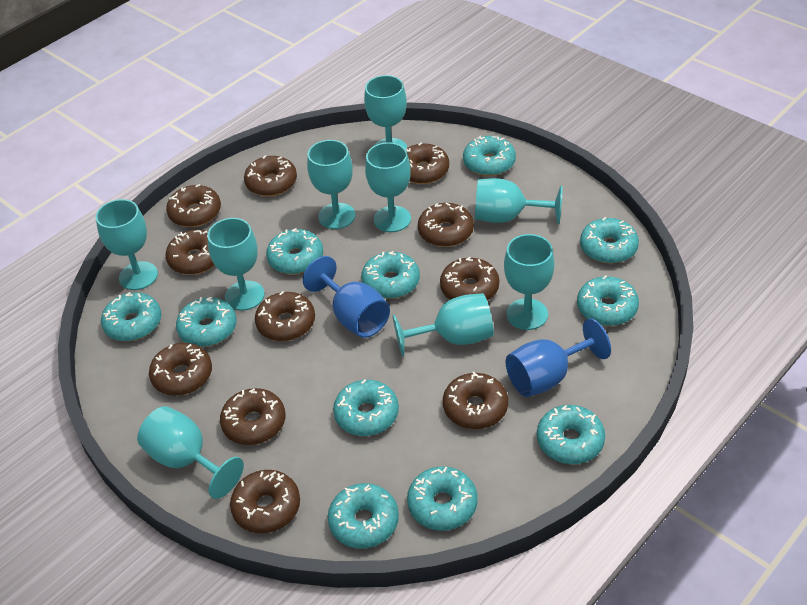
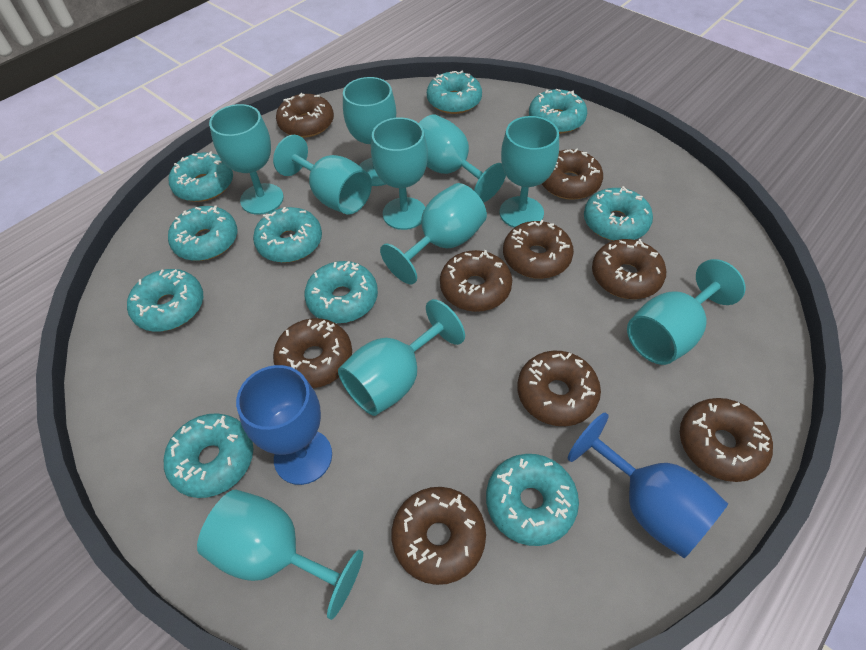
brown donut: [149,343,212,396] [165,230,215,275] [166,184,221,227] [220,388,285,445] [230,470,300,533] [244,155,297,196] [255,291,315,341] [406,143,449,184] [418,203,474,247] [440,257,499,300] [443,372,508,429] = 11 -> [273,318,352,388] [276,93,334,138] [391,487,486,585] [440,250,512,312] [503,220,574,279] [517,351,601,426] [542,148,603,200] [592,239,666,299] [680,398,773,482] = 9
turquoise donut: [101,292,161,341] [176,297,237,347] [266,228,323,274] [328,483,399,549] [333,379,399,436] [361,251,420,299] [407,466,478,531] [463,136,516,176] [537,405,605,464] [577,275,639,326] [580,217,639,264] = 11 -> [127,269,203,332] [164,413,253,498] [168,206,237,261] [169,151,233,202] [253,207,322,263] [304,261,378,323] [427,71,482,114] [486,454,579,546] [529,89,587,134] [584,186,653,241] = 10
turquoise goblet: [96,199,158,290] [137,406,244,499] [207,218,265,311] [307,140,355,229] [364,75,407,149] [365,142,411,232] [393,293,494,357] [475,178,563,224] [504,234,554,330] = 9 -> [197,489,363,620] [209,104,284,215] [273,135,372,215] [338,299,465,416] [343,77,396,186] [371,118,428,230] [380,183,487,284] [419,114,506,202] [500,116,559,228] [627,259,745,365] = 10

